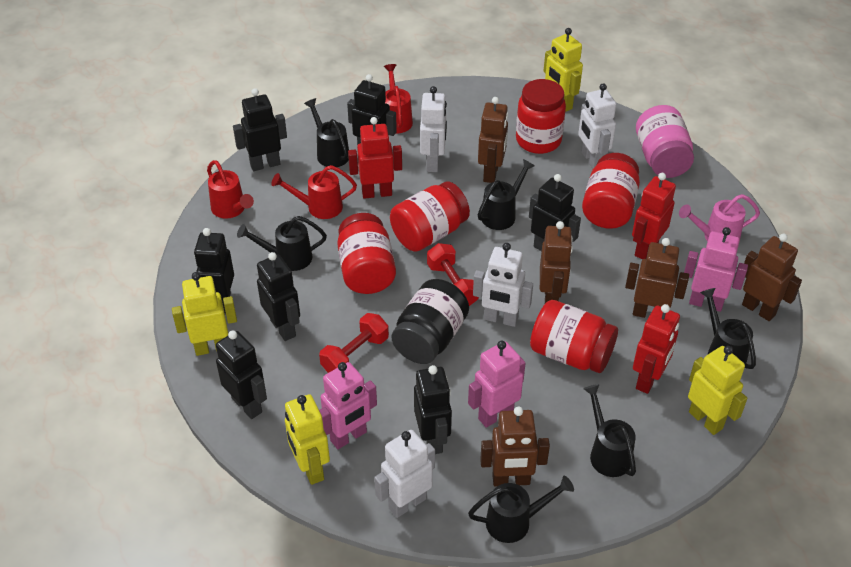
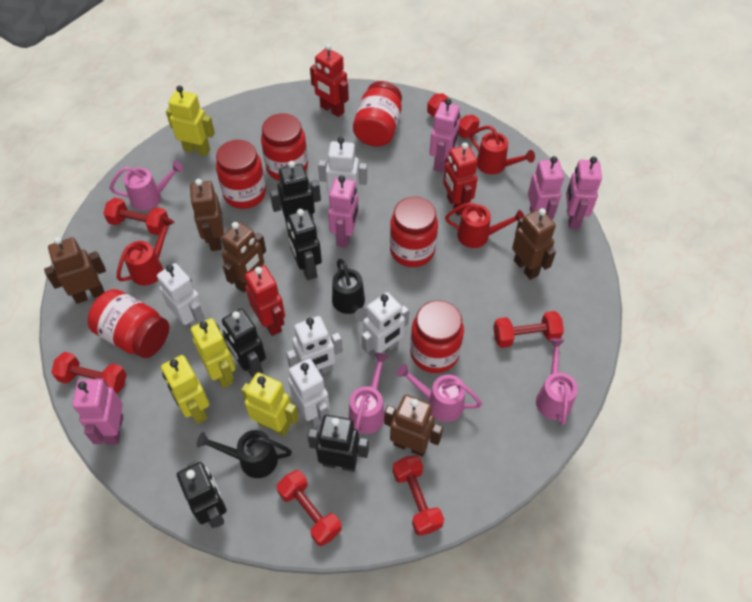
black jar: [391,279,469,364] = 1 -> none = 0
black robot: [194,228,234,313] [216,330,267,419] [233,88,287,171] [257,252,300,341] [347,74,397,146] [414,365,452,454] [529,174,581,251] = 7 -> [177,461,227,528] [222,309,266,378] [270,161,321,229] [287,209,322,280] [307,415,369,472] = 5
black watering can: [237,216,327,271] [304,98,349,167] [468,476,574,543] [478,159,535,230] [583,384,636,477] [700,288,756,369] = 6 -> [197,430,292,478] [332,259,367,322] = 2
pink jar: [636,105,694,178] = 1 -> none = 0
pink robot: [319,362,377,449] [468,341,525,427] [684,227,748,312] = 3 -> [73,379,123,445] [328,175,359,248] [429,98,460,173] [528,156,564,220] [566,157,602,229] = 5
pink watering can: [679,194,760,242] = 1 -> [110,161,184,211] [349,353,389,435] [397,364,482,422] [536,338,578,425] = 4
red dumbbell: [319,313,389,373] [427,243,479,306] = 2 -> [51,352,127,394] [103,198,168,235] [277,470,342,546] [393,455,444,536] [427,93,480,138] [493,311,564,348] = 6
red jar: [337,213,396,294] [390,181,470,252] [516,79,566,154] [530,300,618,373] [582,153,640,229] = 5 -> [88,289,169,358] [216,140,266,209] [261,113,308,181] [353,81,402,146] [390,197,438,267] [410,301,464,373] = 6
white robot: [374,430,435,518] [420,86,447,172] [473,243,533,327] [578,83,616,169] = 4 -> [157,263,205,329] [286,316,343,374] [288,358,330,428] [318,137,367,194] [362,292,409,361] = 5

